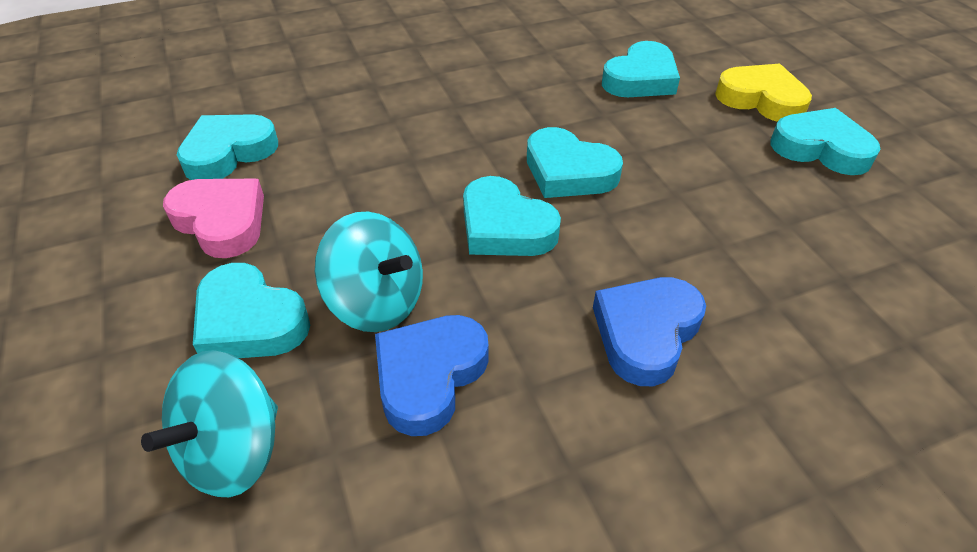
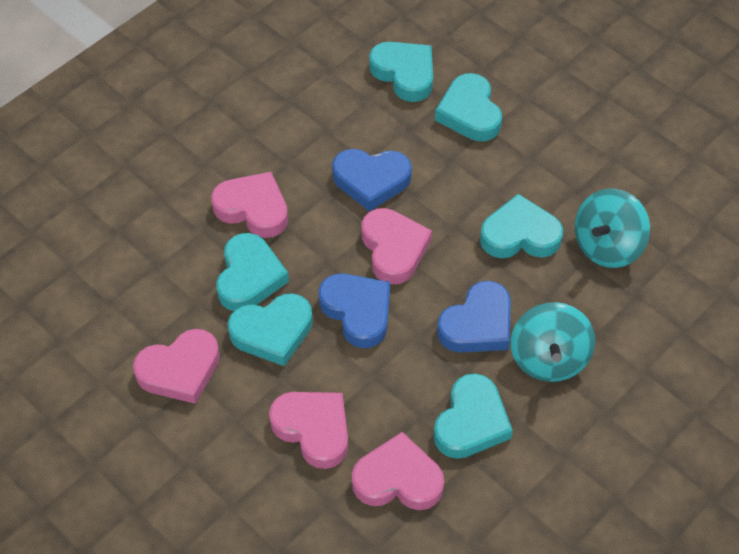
blue heart: [375,315,489,436] [593,277,706,386] = 2 -> [319,273,390,348] [332,149,412,212] [437,281,511,353] = 3
pink heart: [163,179,264,258] = 1 -> [133,329,220,404] [211,172,288,238] [269,392,348,469] [352,432,444,510] [361,208,432,285] = 5
yellow heart: [715,64,812,122] = 1 -> none = 0

